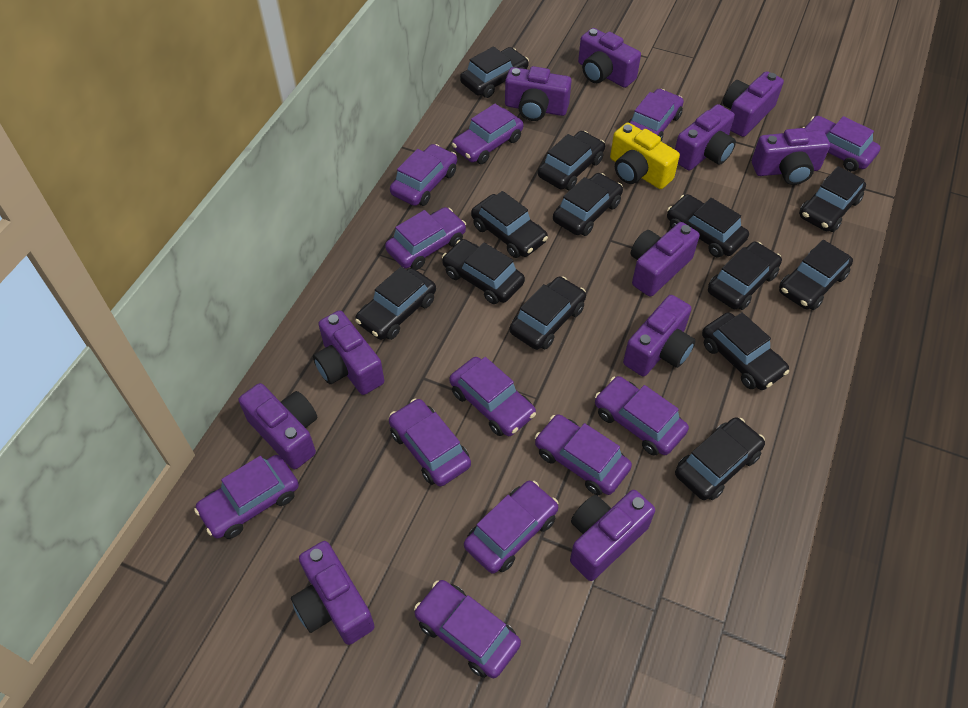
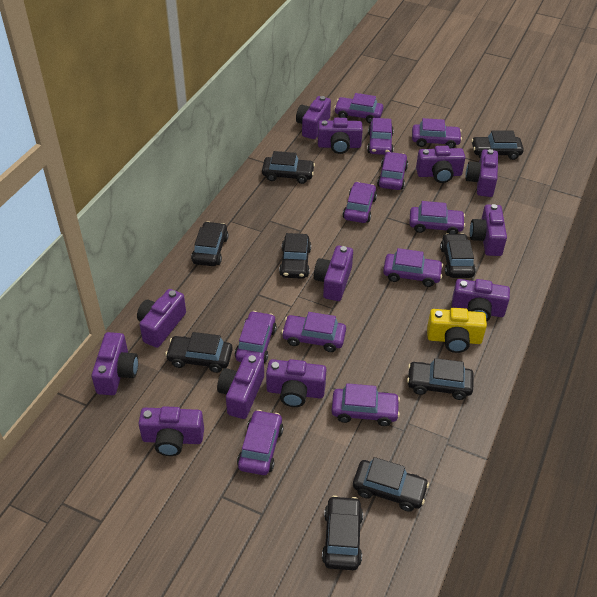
black car: [355,267,436,340] [442,239,525,304] [460,46,529,98] [471,191,548,258] [510,276,586,350] [538,131,605,190] [553,173,623,236] [667,194,749,258] [675,417,765,500] [702,312,789,390] [708,242,782,310] [779,240,853,310] [799,166,866,232] = 13 -> [165,332,233,373] [191,221,228,266] [262,151,315,184] [279,233,311,279] [322,495,363,570] [353,457,429,512] [407,358,474,400] [440,233,476,278] [471,130,524,160] = 9
purple camera: [239,383,317,469] [291,541,375,645] [313,310,384,395] [505,66,572,121] [570,490,655,581] [578,28,641,88] [623,295,695,376] [631,222,700,297] [675,104,736,170] [723,71,784,137] [752,128,830,185] = 11 -> [91,332,138,395] [137,289,186,348] [138,406,204,456] [217,354,264,419] [266,359,327,407] [296,96,331,139] [314,246,353,301] [318,118,363,154] [416,146,465,183] [452,279,510,322] [465,149,498,197] [470,204,507,256] = 12
purple car: [194,455,299,539] [385,207,466,270] [389,399,471,486] [390,144,457,206] [414,580,521,678] [449,357,536,436] [452,104,523,164] [464,481,558,573] [535,414,632,495] [595,376,689,456] [628,89,684,141] [803,116,881,171] = 12 -> [235,311,277,363] [237,410,283,475] [281,312,346,352] [332,383,400,426] [334,93,384,123] [343,182,377,223] [367,118,394,155] [377,152,408,190] [383,248,443,287] [409,201,465,234] [412,118,462,148] = 11

